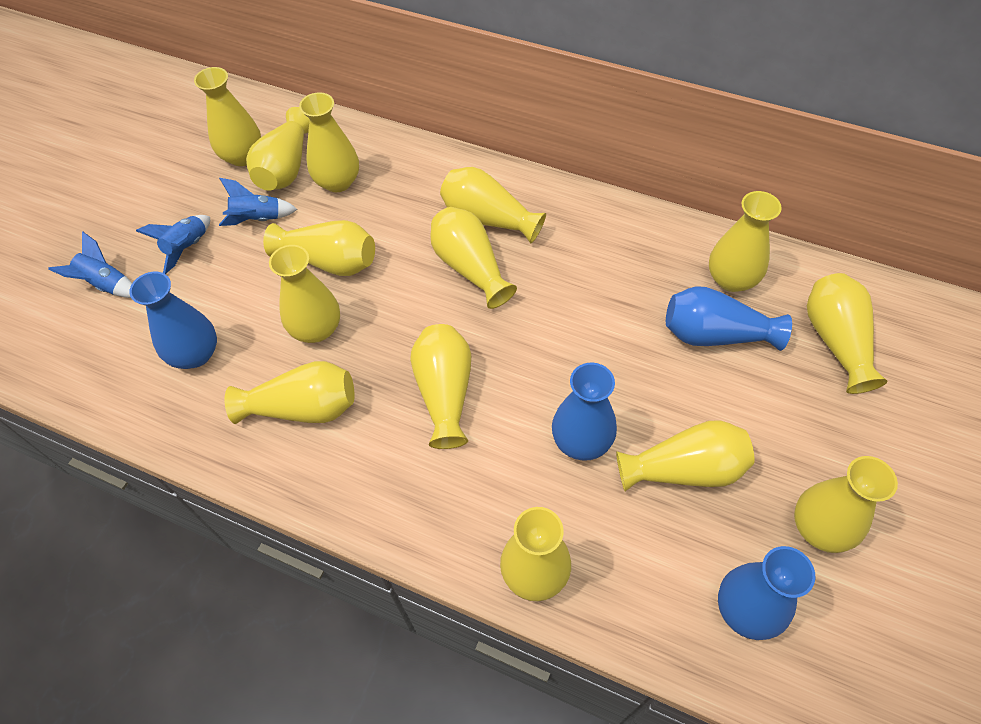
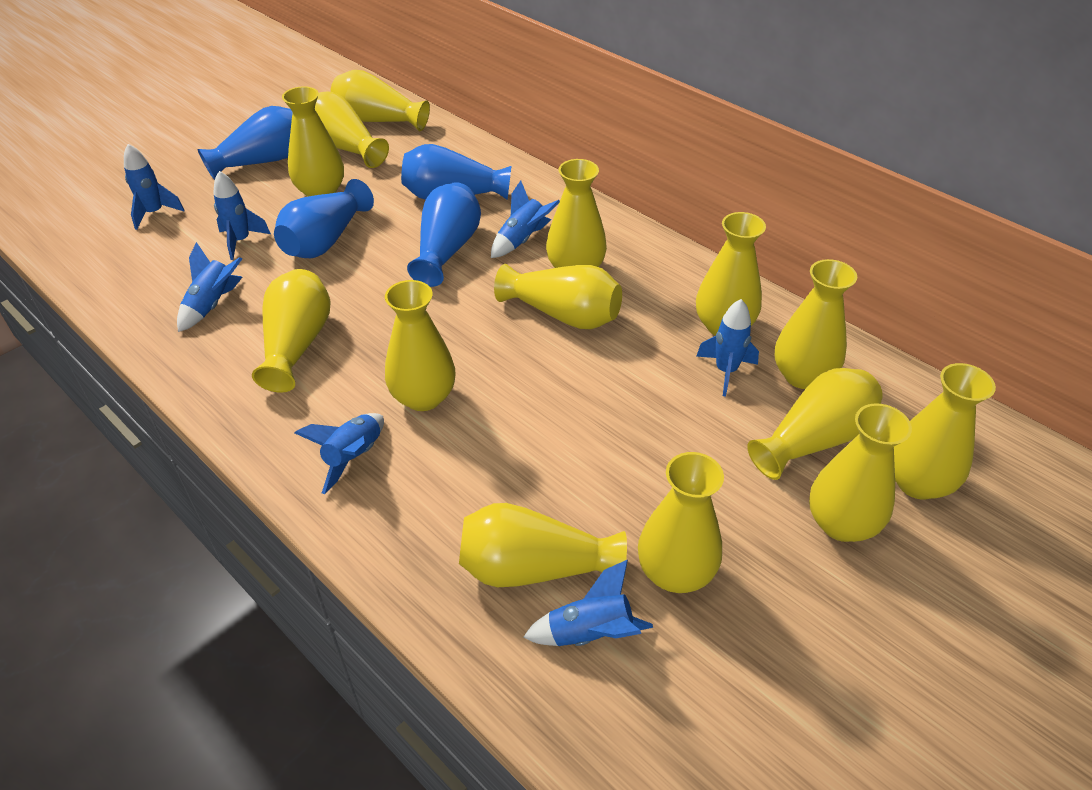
blue rocket: [48,231,132,298] [136,215,210,274] [219,178,298,226] = 3 -> [124,144,185,230] [177,242,242,332] [213,171,271,260] [295,413,384,494] [491,181,560,258] [524,560,653,646] [696,299,759,397] = 7

